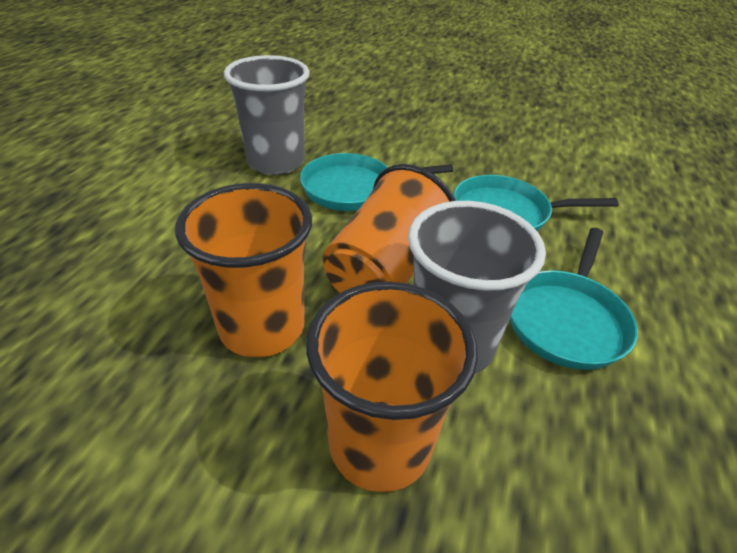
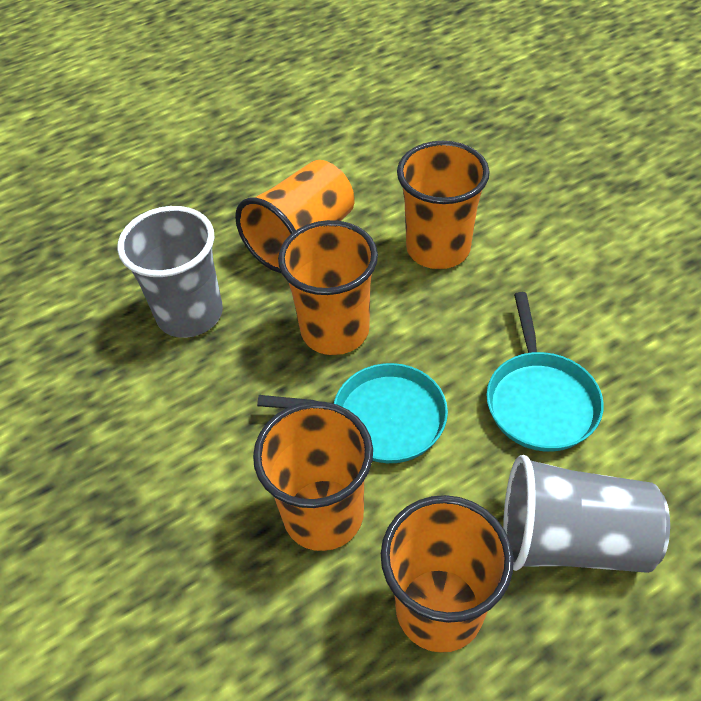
orange cup: [175,183,312,357] [306,282,478,492] [322,164,456,293] = 3 -> [235,160,355,273] [253,401,373,551] [278,220,378,355] [381,495,514,653] [397,141,490,269] = 5
turquoise pan: [300,153,453,211] [453,175,619,231] [510,228,638,370] = 3 -> [257,363,448,463] [486,292,604,452] = 2

